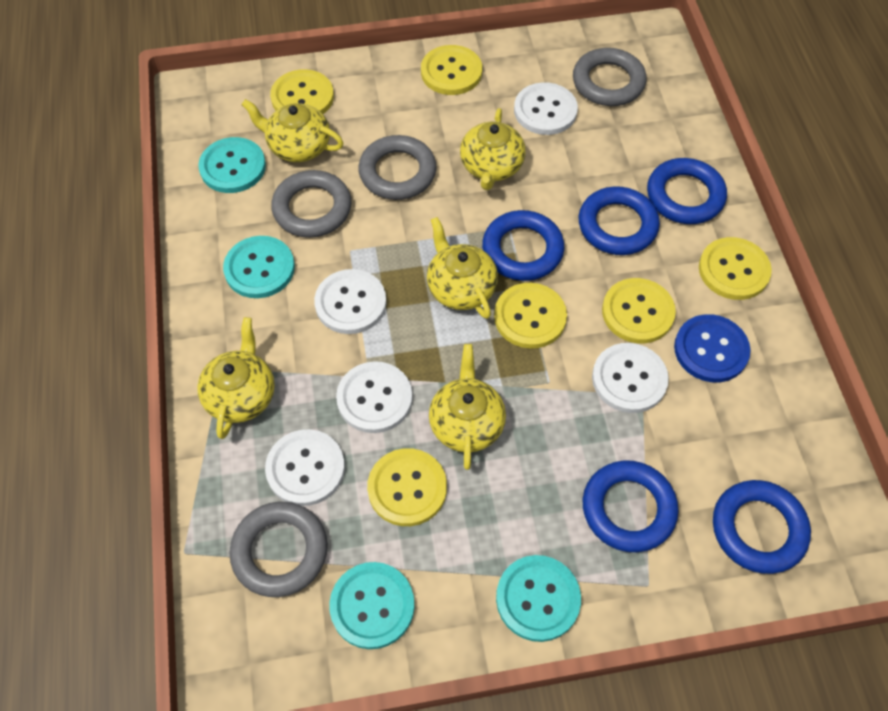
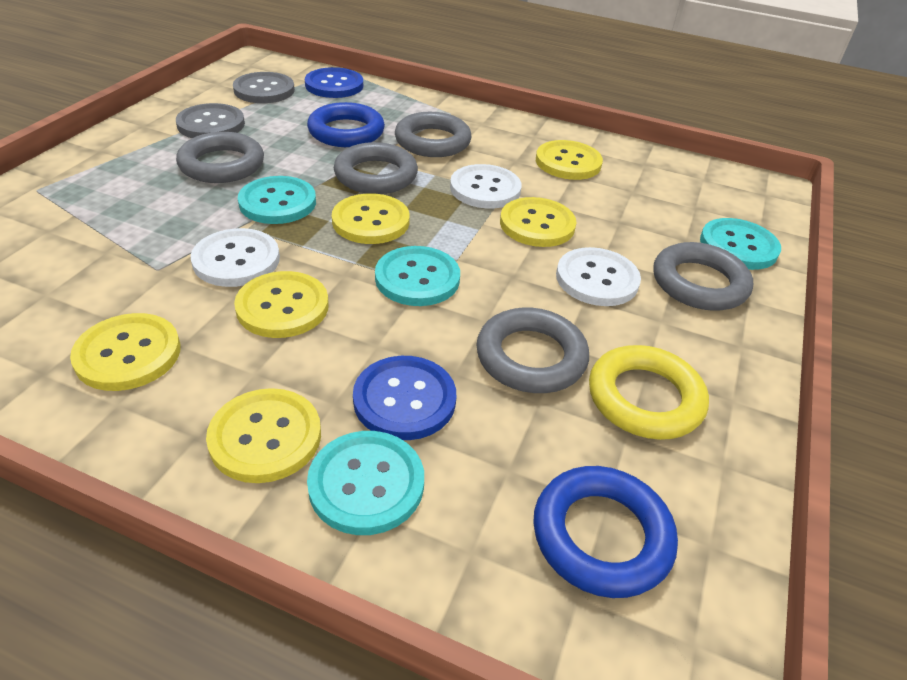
blue button: [674,314,751,382] = 1 -> [305,67,363,98] [353,356,456,440] = 2
blue ring: [482,210,564,281] [579,186,660,255] [583,460,678,552] [647,158,727,224] [713,480,811,574] = 5 -> [307,102,385,147] [533,466,678,598] = 2
grey button: none = 0 -> [176,103,245,138] [233,72,295,103] = 2
grey ring: [230,502,328,597] [271,170,351,238] [358,135,437,200] [573,48,647,106] = 4 -> [176,132,264,183] [334,142,418,194] [395,112,472,157] [476,307,589,393] [653,242,753,311] = 5
white button: [265,429,345,506] [314,269,386,334] [336,361,412,433] [514,82,578,135] [592,343,669,413] = 5 -> [191,228,280,287] [450,164,522,209] [556,247,641,306] = 3
yellow ring: none = 0 -> [589,345,709,440] = 1
yellow teapot: [197,317,275,439] [242,99,343,162] [427,217,498,319] [429,344,506,470] [460,108,526,190] = 5 -> none = 0

